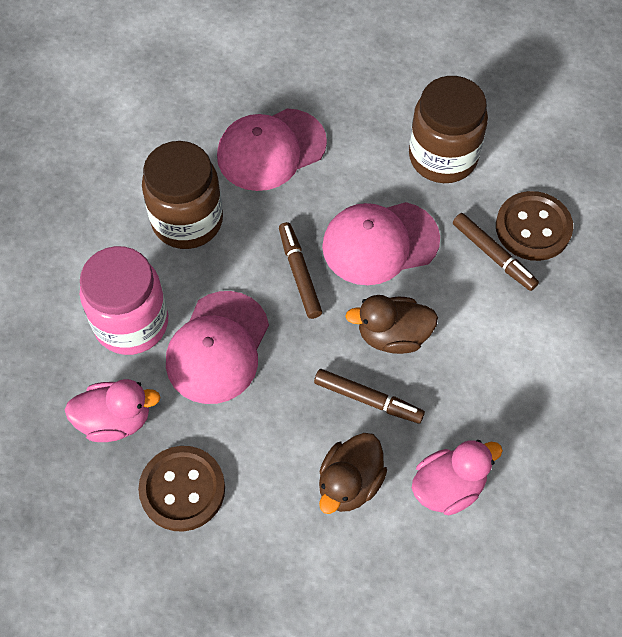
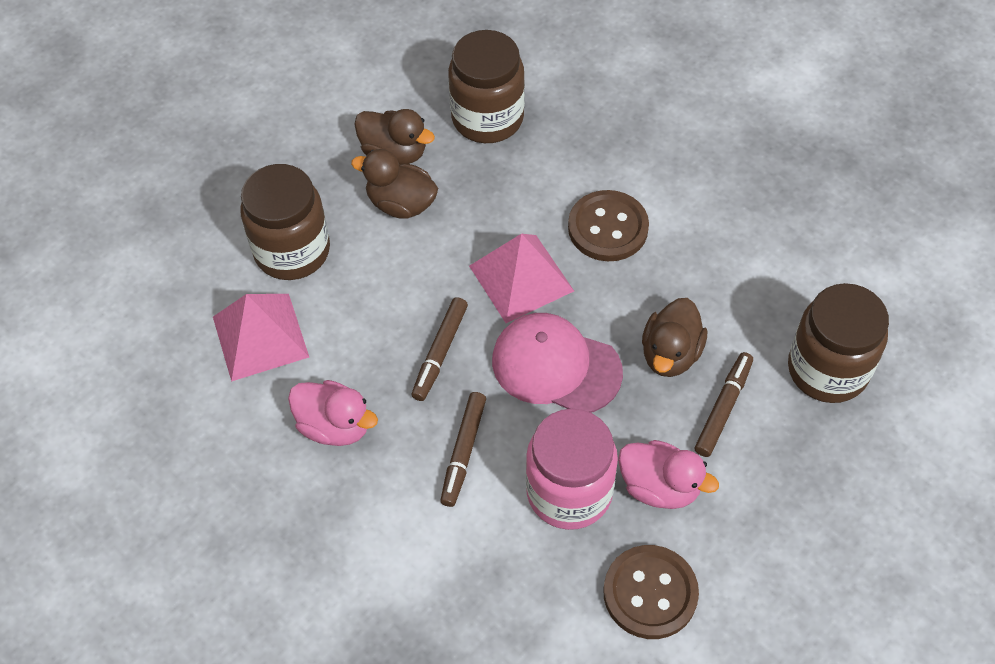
brown duck: [319,433,387,514] [345,295,438,354] = 2 -> [351,149,438,219] [354,109,435,164] [642,298,707,377] = 3
brown jar: [142,141,223,249] [409,76,488,183] = 2 -> [240,164,330,280] [448,30,525,143] [788,283,889,403] = 3
pink cap: [166,291,269,404] [217,109,327,191] [322,202,440,285] = 3 -> [492,313,623,413] = 1
pink pyramid: none = 0 -> [213,294,309,382] [469,234,574,323] = 2

